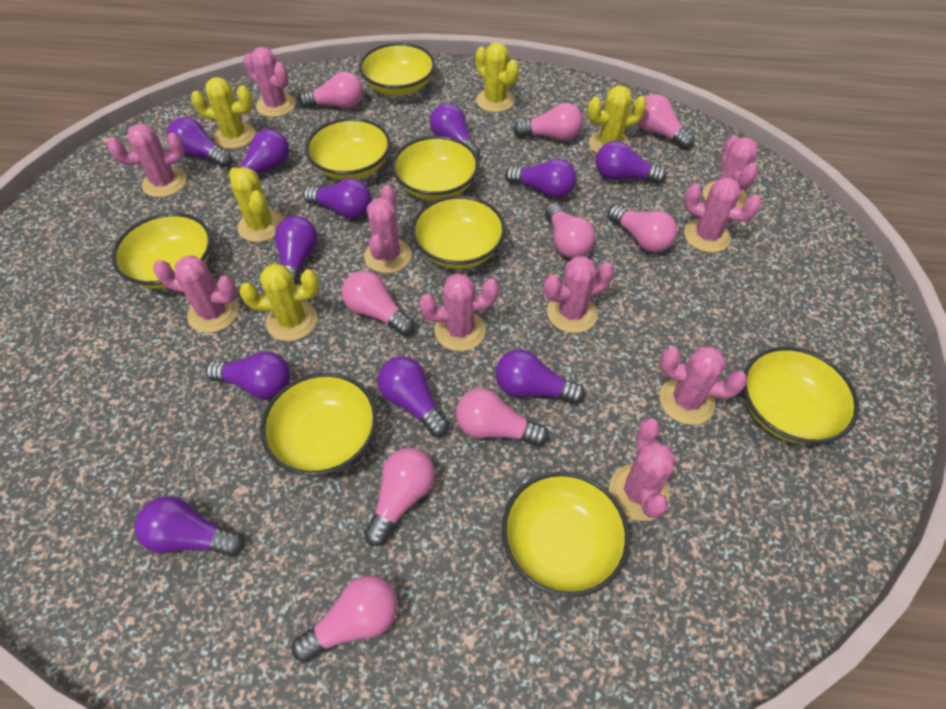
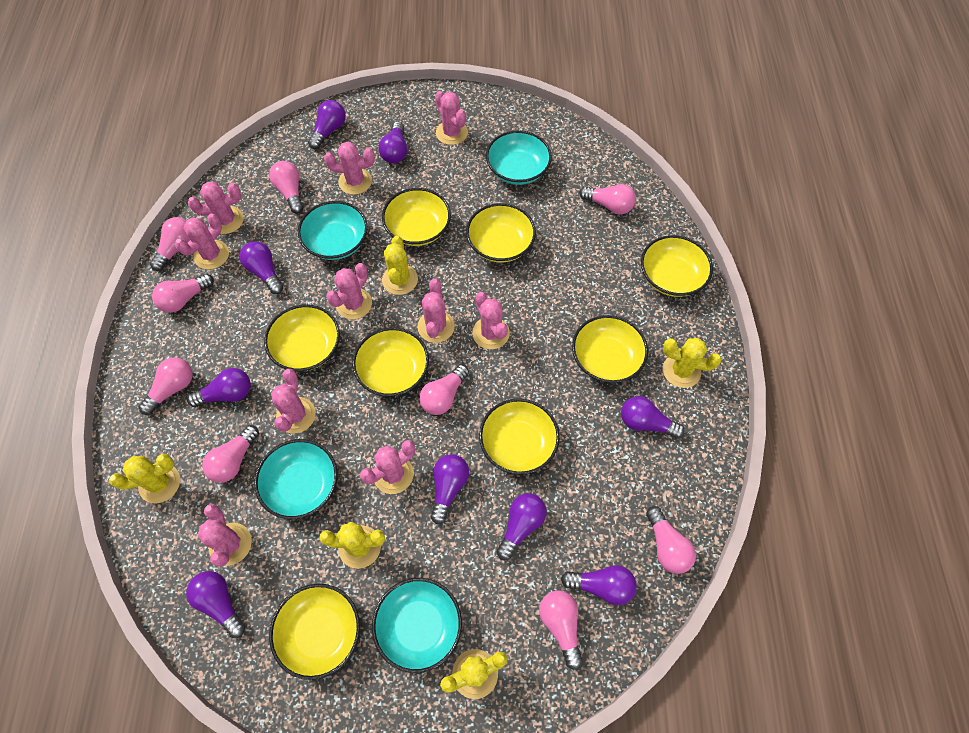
purple light bulb: [135,496,244,557] [167,117,232,167] [206,351,291,399] [229,129,289,184] [275,216,318,285] [303,178,372,219] [378,356,449,437] [430,103,480,158] [496,350,585,404] [505,159,576,198] [596,141,667,184] = 11 -> [186,571,245,638] [187,368,251,407] [240,241,283,294] [308,100,346,149] [378,121,407,163] [430,454,469,524] [496,493,547,560] [561,565,637,606] [621,396,685,439] = 9
turquoise bowl: none = 0 -> [254,439,338,519] [298,201,368,260] [372,578,462,673] [486,130,552,185] = 4

